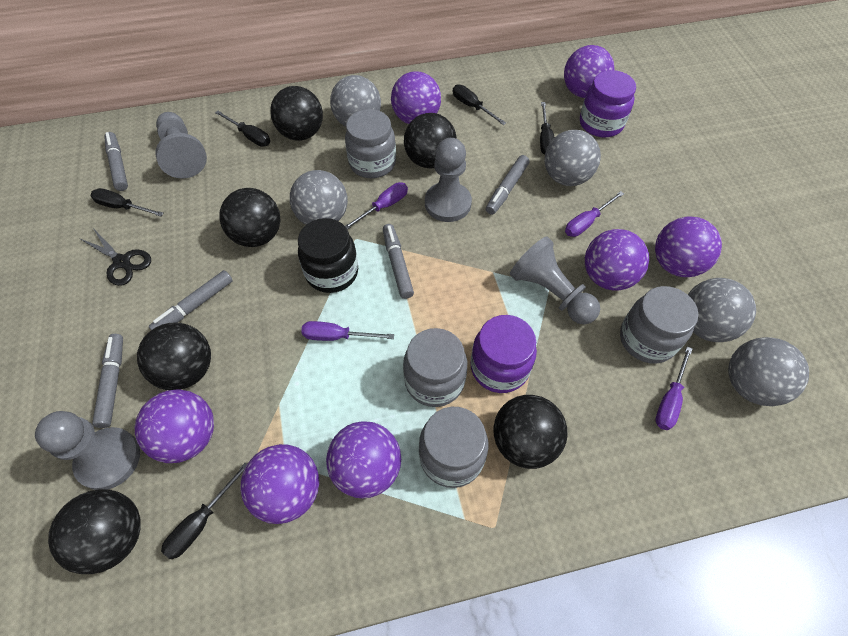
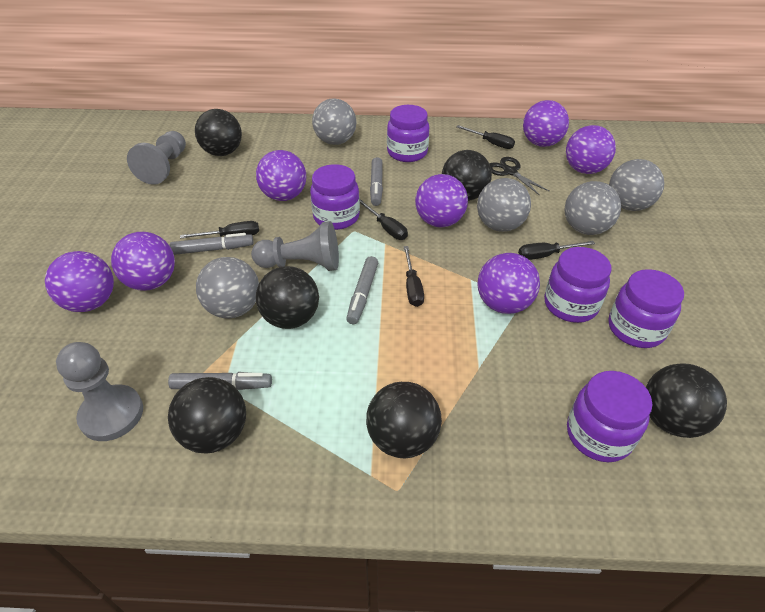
black jar: [298,218,358,293] = 1 -> none = 0
grey jar: [345,109,396,178] [403,328,467,407] [419,407,488,488] [620,286,698,363] = 4 -> none = 0
grey marker: [92,334,123,428] [104,132,128,191] [149,270,233,330] [383,224,414,299] [486,155,529,215] = 5 -> [168,372,272,390] [170,233,253,255] [346,256,378,324] [370,157,383,206] = 4
grey pawn: [35,411,140,490] [155,112,207,179] [425,138,472,222] [510,236,600,324] = 4 -> [56,342,143,441] [127,131,186,185] [251,221,339,271] = 3
purple jar: [470,315,537,393] [580,70,636,138] = 2 -> [310,164,360,230] [387,105,429,162] [544,247,611,323] [567,371,652,462] [608,269,684,348] = 5
purple screwdriver: [301,321,394,341] [345,182,408,229] [565,191,624,237] [656,346,692,430] = 4 -> none = 0

